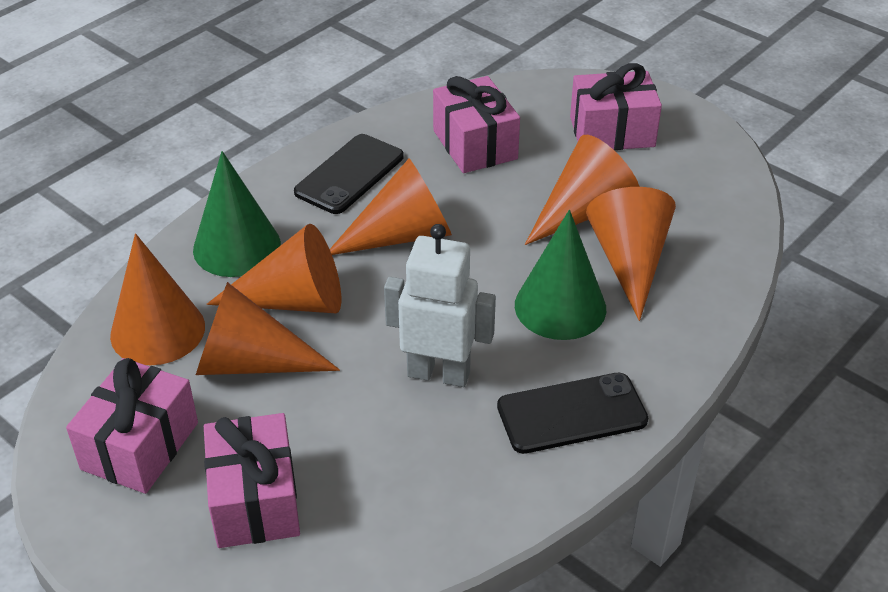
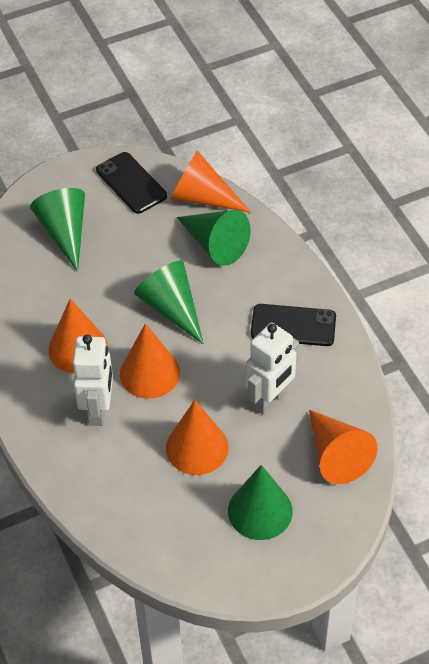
green cone: [193,151,281,277] [515,210,606,340] = 2 -> [30,188,85,272] [134,260,204,344] [177,210,251,266] [228,465,293,540] = 4
orange cone: [110,233,205,365] [196,282,340,375] [207,224,341,313] [330,158,452,255] [525,135,640,245] [586,187,676,321] = 6 -> [48,299,108,373] [120,323,180,399] [166,400,229,475] [170,151,251,213] [309,410,378,484] = 5
pink gift: [66,358,198,494] [204,413,300,548] [433,76,520,173] [570,63,662,150] = 4 -> none = 0
white robot: [384,224,496,387] = 1 -> [73,335,113,426] [246,323,299,415] = 2

